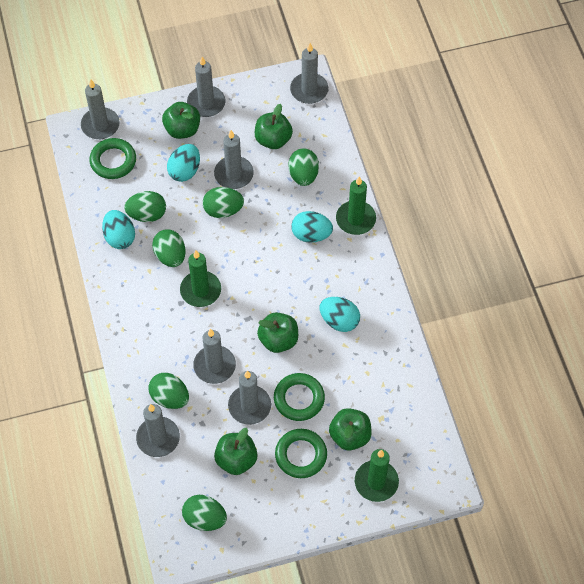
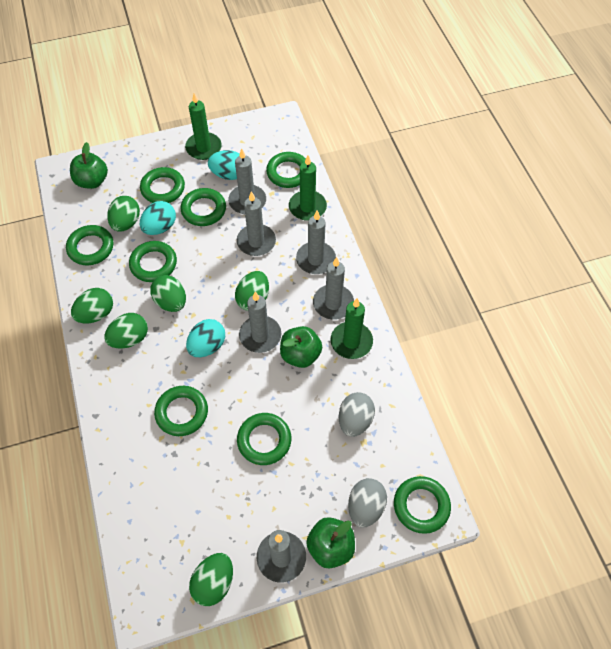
green apple: [162,102,200,139] [214,428,258,475] [255,104,293,149] [257,312,298,353] [329,408,372,451] = 5 -> [70,142,108,189] [280,326,322,368] [306,517,355,569] = 3
green ring: [89,138,136,179] [274,373,325,421] [275,429,327,478] = 3 -> [66,225,113,265] [129,241,177,282] [140,167,185,203] [154,386,208,436] [181,188,226,226] [237,413,291,465] [266,152,306,188] [394,476,451,534] = 8
grey candle: [81,79,120,139] [136,404,180,457] [187,57,225,117] [193,329,236,384] [214,130,254,189] [228,371,271,425] [290,43,328,104] = 7 -> [228,149,266,214] [237,191,276,256] [239,292,281,353] [257,530,306,583] [296,211,336,274] [313,257,354,320] = 6
grey egg: none = 0 -> [339,392,375,437] [348,478,387,528] = 2
turquoise egg: [102,210,135,249] [167,144,200,182] [291,211,333,243] [320,297,360,332] = 4 -> [140,201,176,235] [186,319,225,357] [208,150,240,180] = 3

